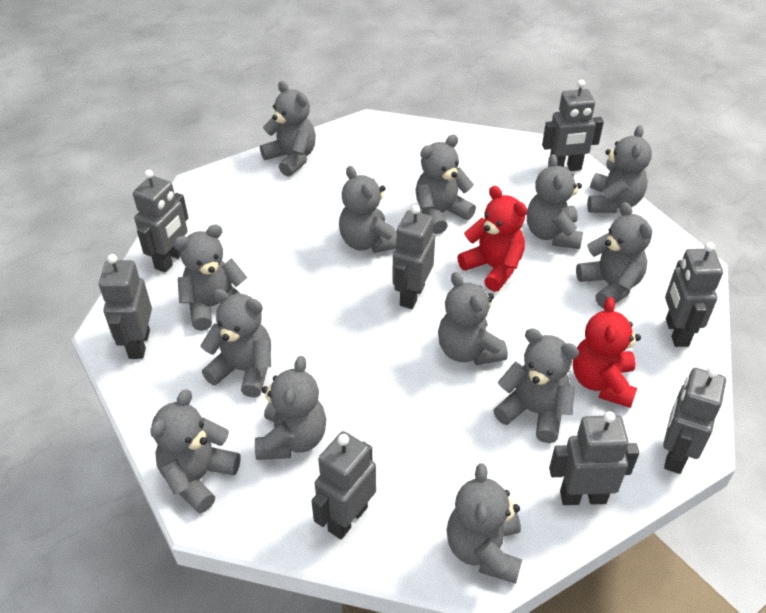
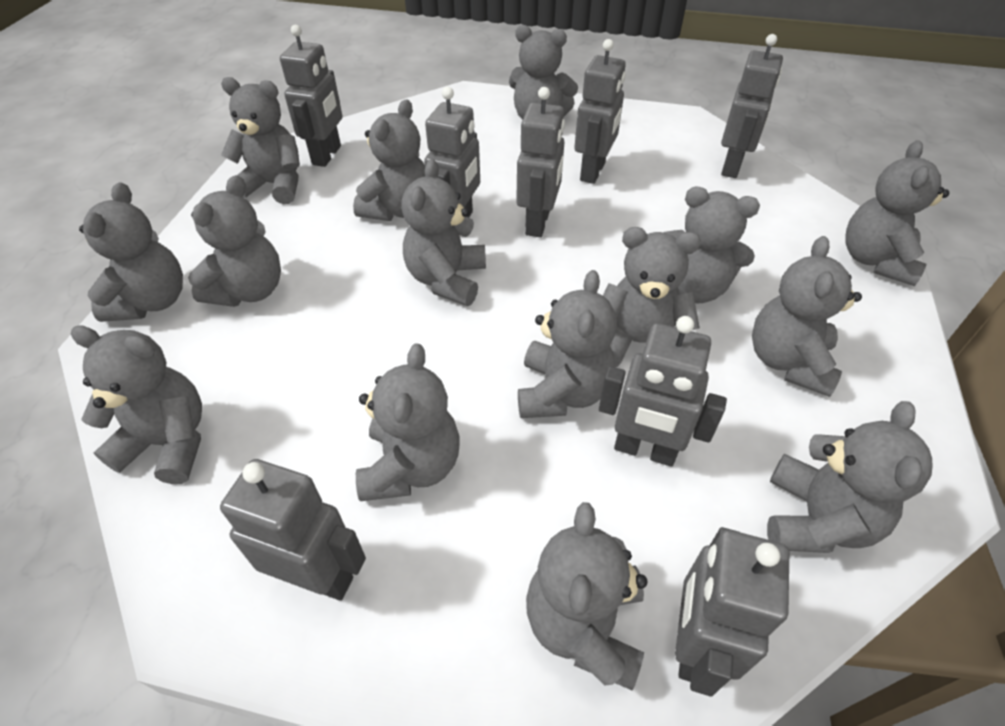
grey teddy bear: [150,389,241,513] [173,224,247,331] [200,289,271,397] [255,356,326,460] [260,81,316,177] [339,166,397,253] [415,135,476,234] [438,272,508,365] [447,463,522,583] [493,328,579,443] [527,154,583,249] [576,202,652,309] [587,125,652,213] = 13 -> [71,326,202,484] [79,182,183,322] [188,175,281,307] [221,77,300,204] [353,99,425,221] [356,343,460,501] [401,159,486,306] [509,25,578,120] [518,270,617,418] [526,502,647,691] [603,227,701,367] [663,186,760,304] [752,236,862,397] [767,401,933,553] [846,140,949,286] = 15
red teddy bear: [457,186,527,292] [573,297,641,408] = 2 -> none = 0

